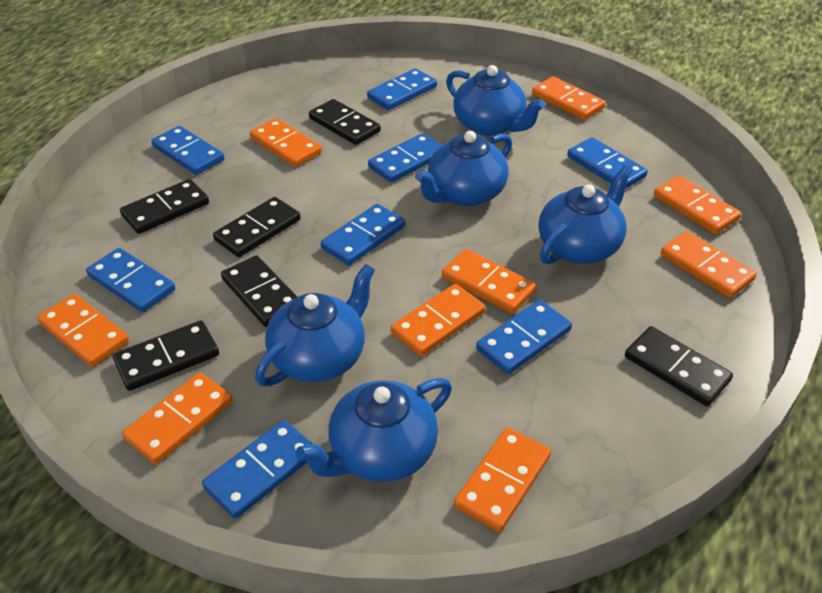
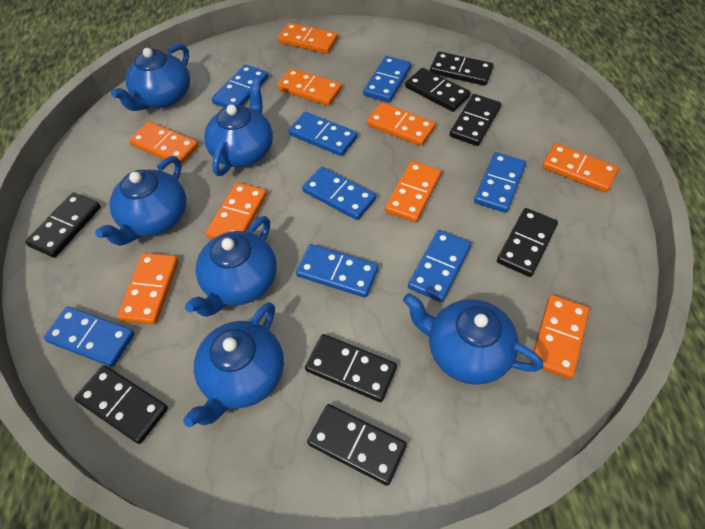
black domino: [113,321,219,391] [120,179,209,234] [213,197,301,257] [221,255,297,327] [309,99,381,145] [625,326,733,406] = 6 -> [25,193,101,258] [74,365,168,444] [305,334,397,402] [307,404,407,486] [405,68,470,112] [430,51,493,86] [450,94,501,146] [497,208,558,277] = 8
blue teapot: [255,264,375,386] [296,378,452,482] [415,131,512,206] [446,65,545,136] [538,165,632,264] = 5 -> [95,156,186,246] [111,44,190,111] [183,302,284,427] [185,216,277,317] [204,79,273,176] [403,293,543,385] = 6

